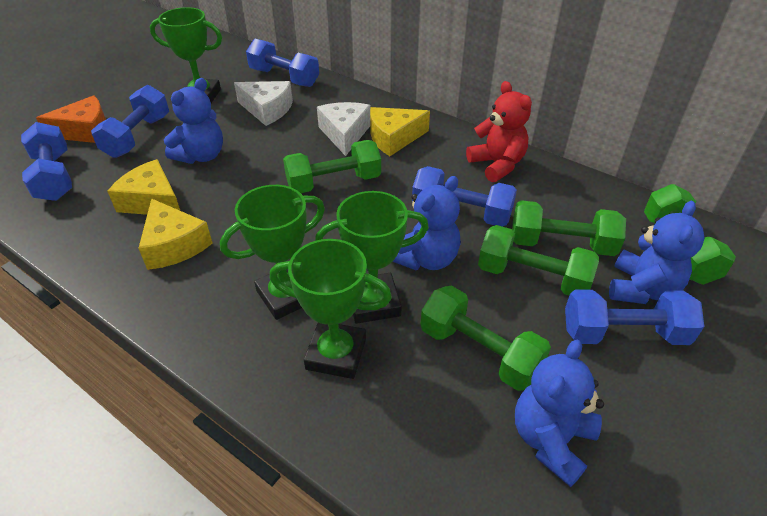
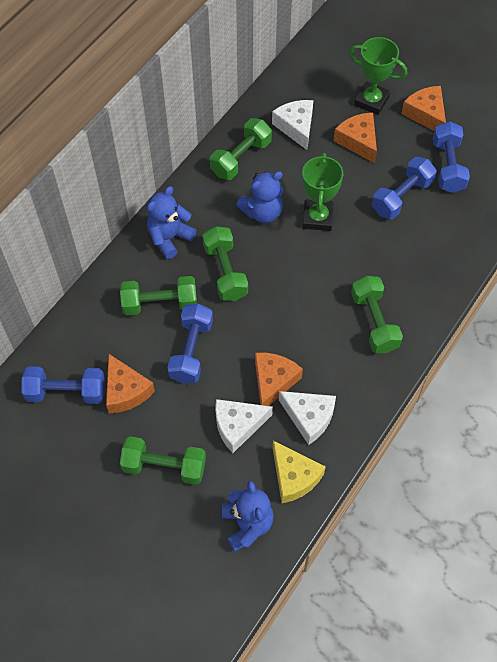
blue dumbbell: [21,122,72,201] [91,85,169,158] [246,39,319,87] [412,166,517,227] [565,289,704,345] = 5 -> [21,366,105,404] [167,304,213,384] [372,157,437,219] [433,121,470,193] = 4
blue teddy bear: [164,78,223,164] [392,176,461,270] [515,339,604,487] [609,201,704,304] = 4 -> [147,186,196,259] [222,481,274,552] [236,171,284,223] = 3
green trophy: [150,7,222,103] [220,185,325,320] [270,239,392,379] [315,191,429,324] = 4 -> [302,153,344,231] [349,37,407,115] = 2
orange cheese: [36,95,106,143] = 1 -> [106,354,155,414] [255,352,303,406] [334,113,377,163] [401,86,446,131] = 4
red teddy bear: [466,81,532,182] = 1 -> none = 0
white cheese: [234,81,293,126] [317,102,371,156] = 2 -> [215,399,273,453] [272,100,313,150] [279,391,336,445] = 3
yellow cheese: [107,159,180,215] [138,198,213,270] [370,107,430,156] = 3 -> [273,441,326,503] = 1

